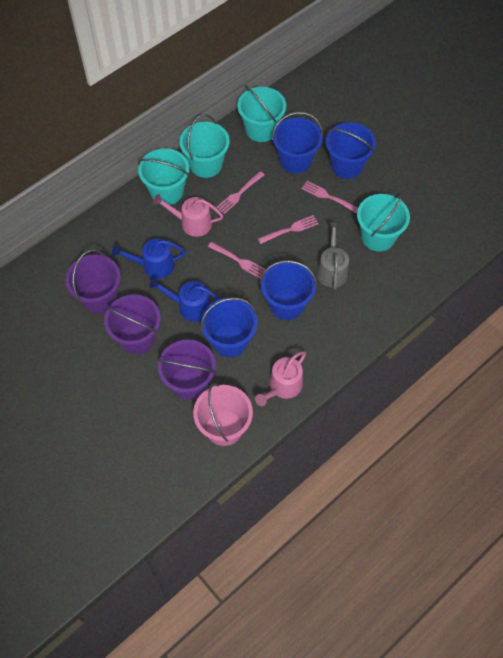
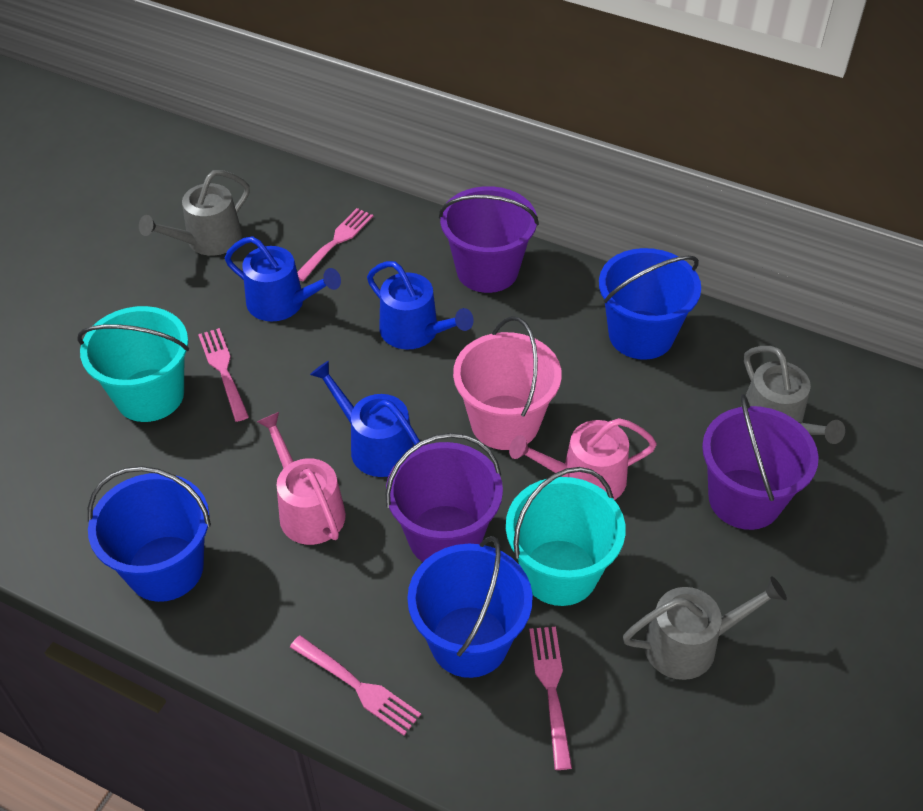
blue bucket: [201,298,257,357] [260,260,317,320] [272,112,323,173] [326,122,376,179] = 4 -> [88,466,211,602] [407,536,533,678] [599,248,701,360] = 3
blue watering can: [112,239,186,279] [149,277,220,322] = 2 -> [225,236,341,321] [310,361,420,477] [367,261,474,350] = 3
grey watering can: [317,222,349,290] = 1 -> [139,170,250,256] [623,576,787,680] [741,346,845,444] = 3
turquoise bucket: [138,148,189,205] [179,114,230,178] [237,85,286,142] [357,193,410,252] = 4 -> [77,306,189,422] [506,467,626,606] = 2

